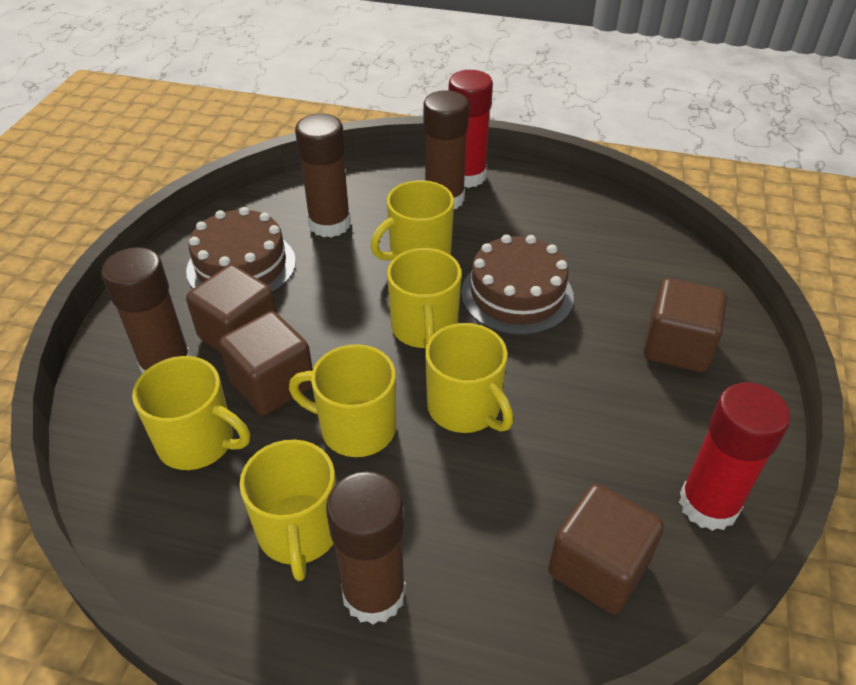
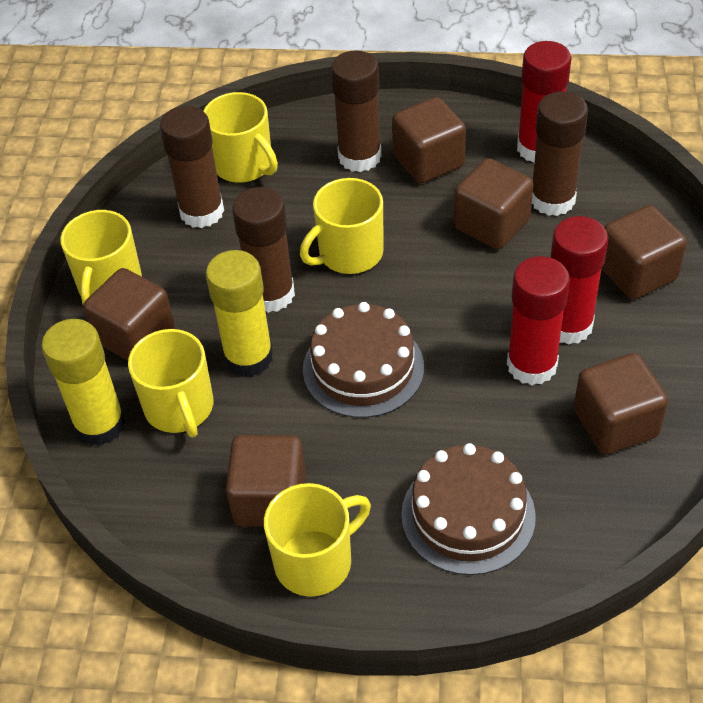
brown cube: [186,265,277,353] [219,311,313,415] [548,484,664,614] [644,278,727,372] = 4 -> [83,268,175,361] [226,435,306,527] [392,97,466,183] [454,158,533,249] [574,353,668,454] [602,205,687,299] = 6
red glue stick: [449,70,493,188] [679,382,790,531] = 2 -> [507,256,570,385] [517,41,571,163] [551,216,608,344] = 3
yellow glue stick: none = 0 -> [42,319,126,446] [206,250,273,377] = 2
yellow mug: [132,356,250,470] [239,440,336,581] [289,344,396,457] [371,180,454,260] [387,248,461,350] [425,323,513,433] = 6 -> [60,210,142,304] [128,329,213,437] [204,92,278,183] [264,483,371,597] [300,178,384,274] = 5

